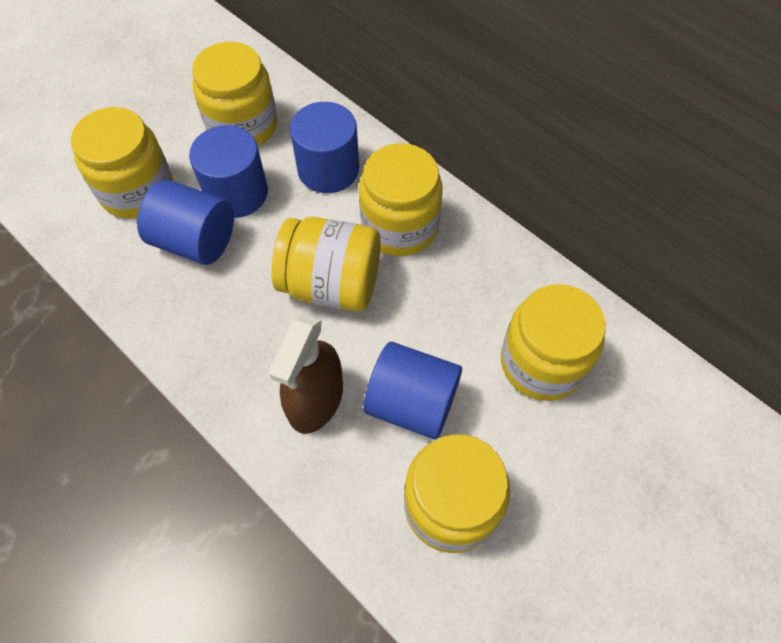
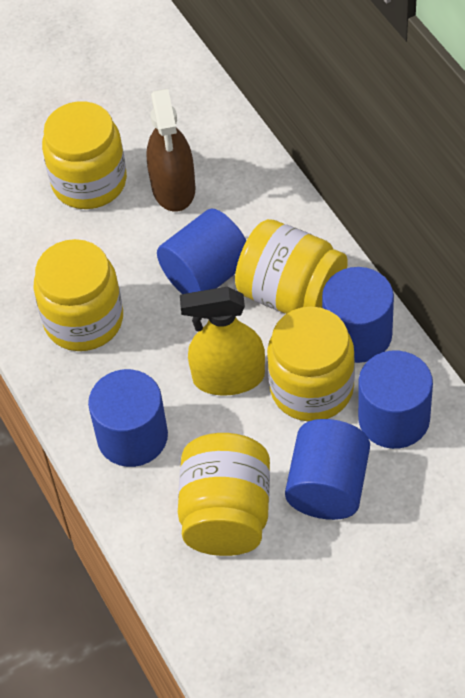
blue cylinder: [137,180,234,265] [189,125,268,218] [290,102,359,193] [363,342,462,440] = 4 -> [88,369,168,467] [157,209,247,294] [285,419,370,520] [322,267,394,363] [358,350,433,449] = 5
yellow jar: [71,107,173,219] [192,42,277,146] [271,217,381,312] [359,143,443,256] [404,434,510,553] [501,284,606,401] = 6 -> [33,239,123,351] [42,101,127,209] [178,433,270,556] [235,219,348,314] [267,307,355,421] = 5
yellow spray bottle: none = 0 -> [180,287,265,396] = 1

